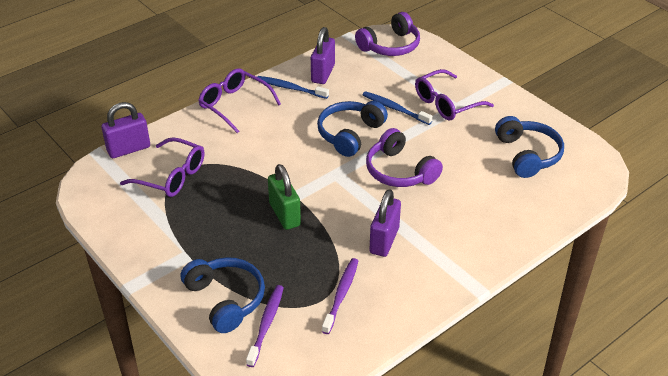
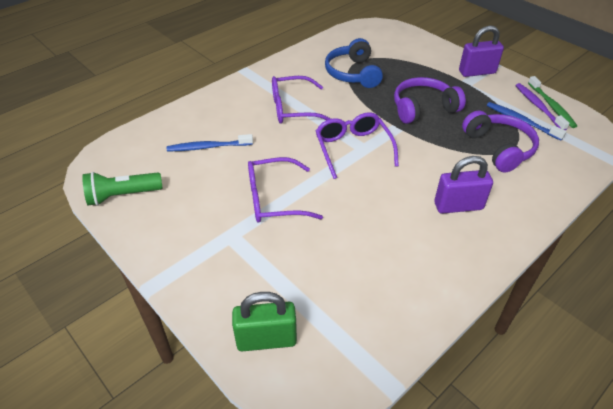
blue headphones: [181,257,265,333] [317,101,388,157] [495,116,564,178] = 3 -> [325,38,383,88] = 1
green flashlight: none = 0 -> [82,172,162,206] = 1
green toothbrush: none = 0 -> [528,76,577,128] = 1
purple padlock: [101,102,150,158] [311,27,335,84] [369,189,401,257] = 3 -> [434,156,493,214] [459,25,504,77] = 2
purple toothbrush: [246,285,284,367] [322,258,358,334] = 2 -> [515,83,570,130] = 1

